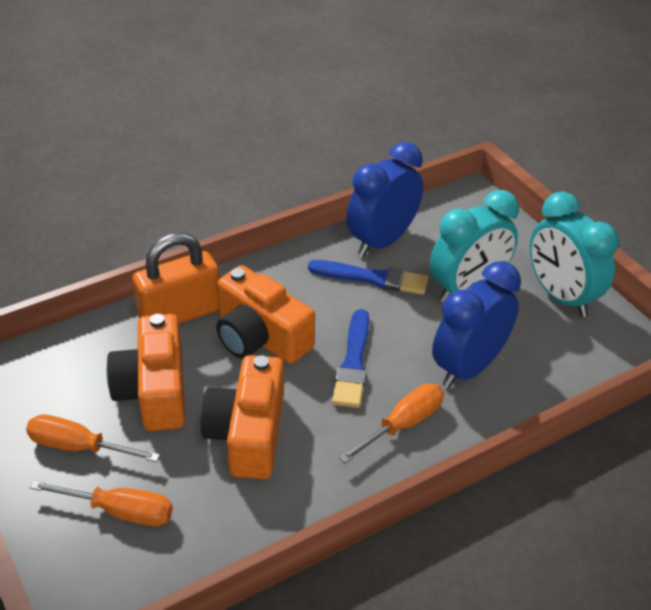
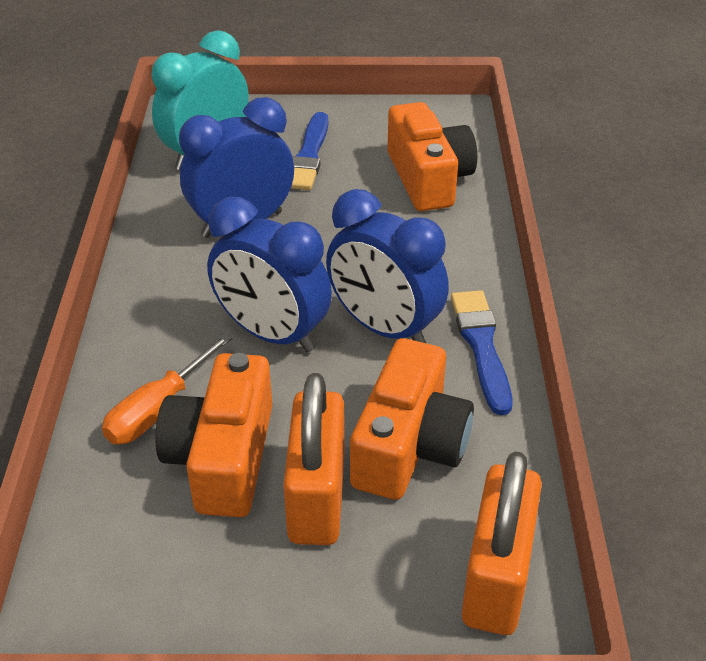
blue clock: [346,142,423,257] [432,261,521,388] = 2 -> [179,97,294,238] [207,197,332,353] [326,189,449,343] = 3
orange padlock: [132,232,219,324] = 1 -> [283,373,345,545] [462,451,542,635] = 2
orange screwdriver: [26,414,160,462] [30,480,173,526] [339,383,444,463] = 3 -> [102,334,232,444] = 1
turquoise clock: [430,190,519,303] [530,191,619,317] = 2 -> [151,30,249,170] = 1

